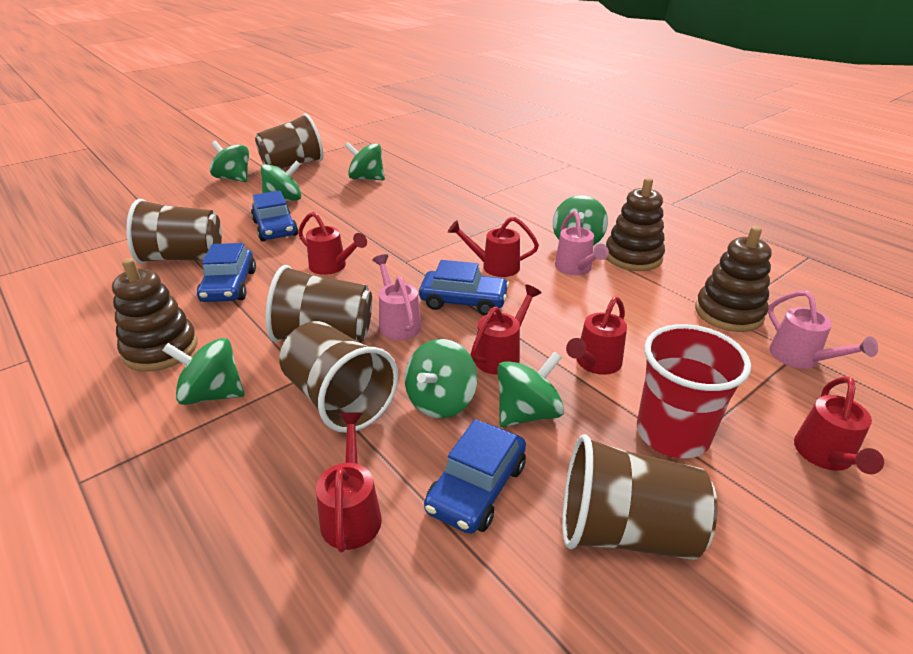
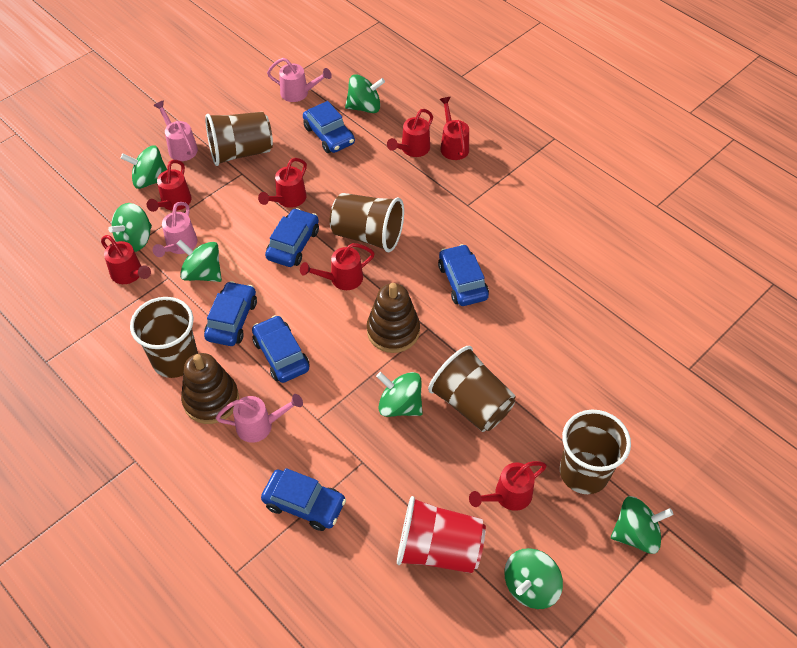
blue car: [197,243,256,302] [251,191,298,242] [419,260,509,315] [424,419,526,534] = 4 -> [204,281,257,346] [252,315,310,383] [261,468,346,531] [265,208,319,267] [303,101,355,153] [438,244,489,306] = 6
brown stacking toy: [112,258,198,372] [606,178,665,271] [695,226,772,332] = 3 -> [181,353,239,424] [367,283,420,353] = 2
pink watering can: [372,254,422,340] [555,211,609,275] [768,291,878,369] = 3 -> [153,100,198,161] [153,202,198,257] [216,394,303,443] [267,58,332,102] = 4
red watering can: [298,212,367,275] [316,412,382,552] [448,217,539,277] [470,284,541,375] [566,297,627,375] [794,376,884,474] = 6 -> [101,235,151,284] [147,160,192,212] [258,158,307,208] [300,243,375,290] [387,109,433,157] [439,97,469,160] [469,461,547,511] = 7

